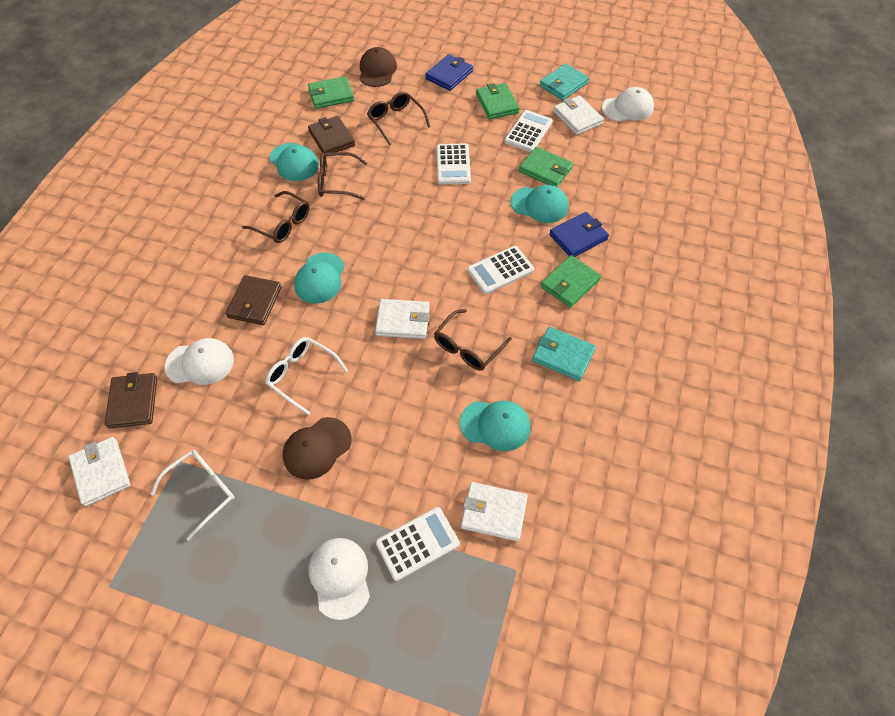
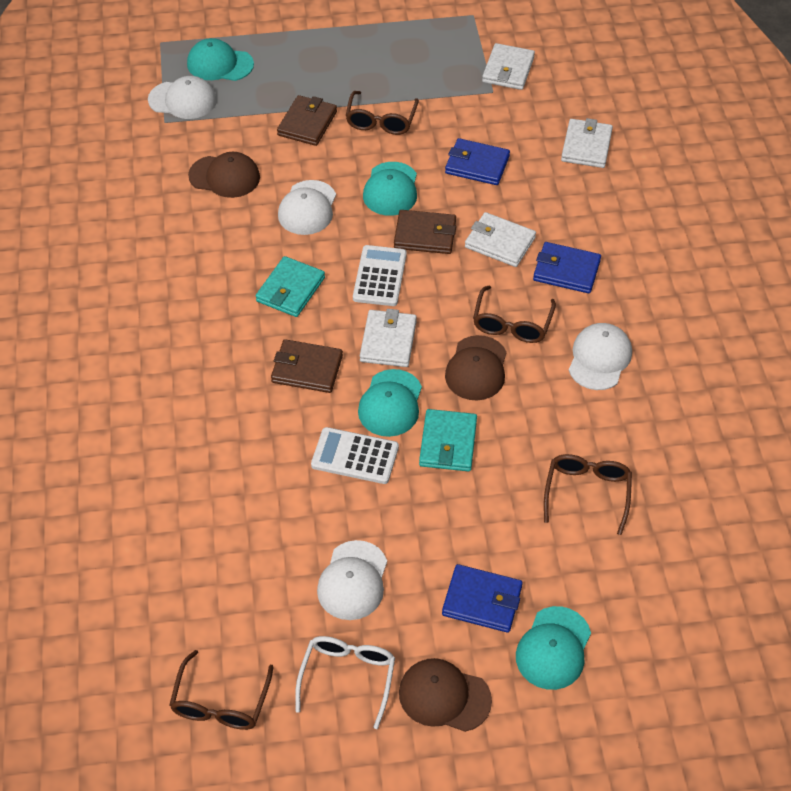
blue wallet: [425,54,473,91] [549,212,609,257] = 2 -> [442,564,523,633] [445,138,510,185] [533,242,601,293] = 3
brown cap: [283,417,351,480] [359,47,397,87] = 2 -> [188,152,260,198] [399,658,492,732] [445,335,507,400] = 3
green wallet: [308,76,354,109] [476,83,520,119] [519,147,573,187] [541,255,601,308] = 4 -> none = 0
white calculator: [376,507,460,581] [436,143,471,185] [467,246,534,294] [504,110,553,152] = 4 -> [311,427,399,484] [353,245,407,306] = 2
white cap: [165,338,234,385] [309,538,370,620] [602,87,654,122] = 3 -> [148,76,217,119] [278,180,336,235] [317,540,387,620] [569,323,632,390] = 4
white glasses: [151,450,235,541] [265,337,348,415] = 2 -> [295,636,395,729] = 1

